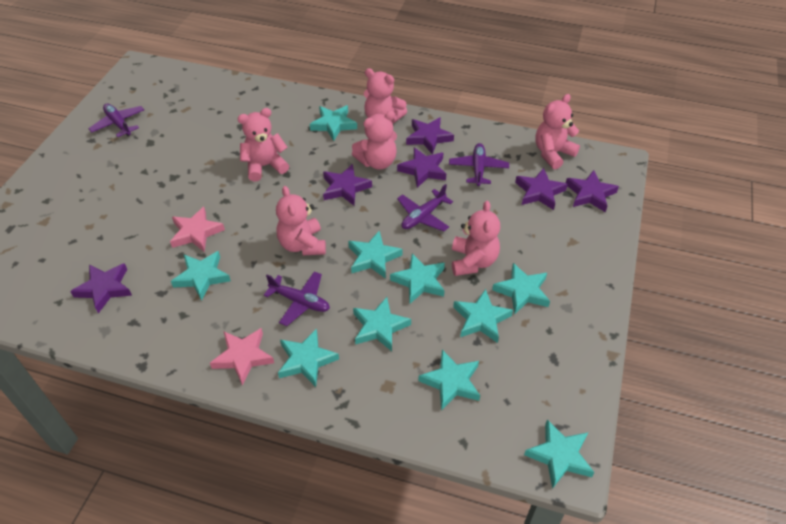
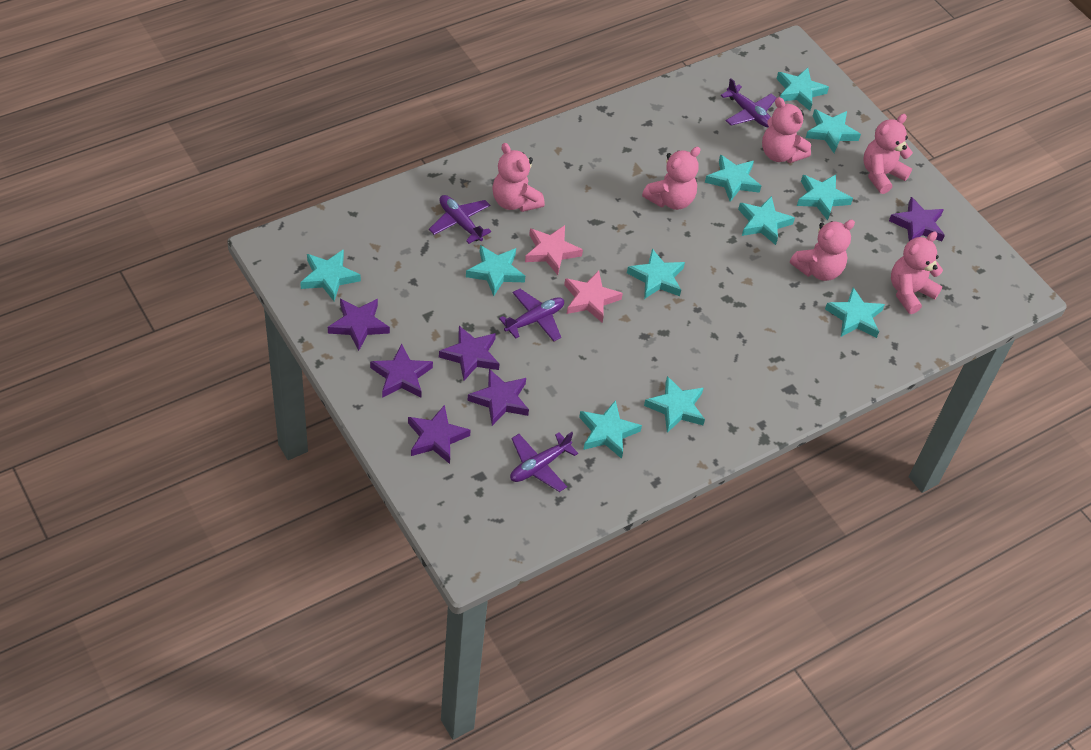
turquoise star: [171,251,231,301] [278,329,339,387] [310,105,357,141] [348,231,403,279] [353,297,411,351] [390,254,445,303] [418,350,480,411] [453,289,513,343] [492,263,550,315] [524,420,595,489] = 10 -> [300,249,361,301] [466,245,525,296] [579,400,642,459] [627,248,685,299] [644,376,705,433] [705,155,761,202] [738,196,795,245] [776,68,829,111] [797,175,853,220] [806,109,861,153] [825,287,885,338] = 11

